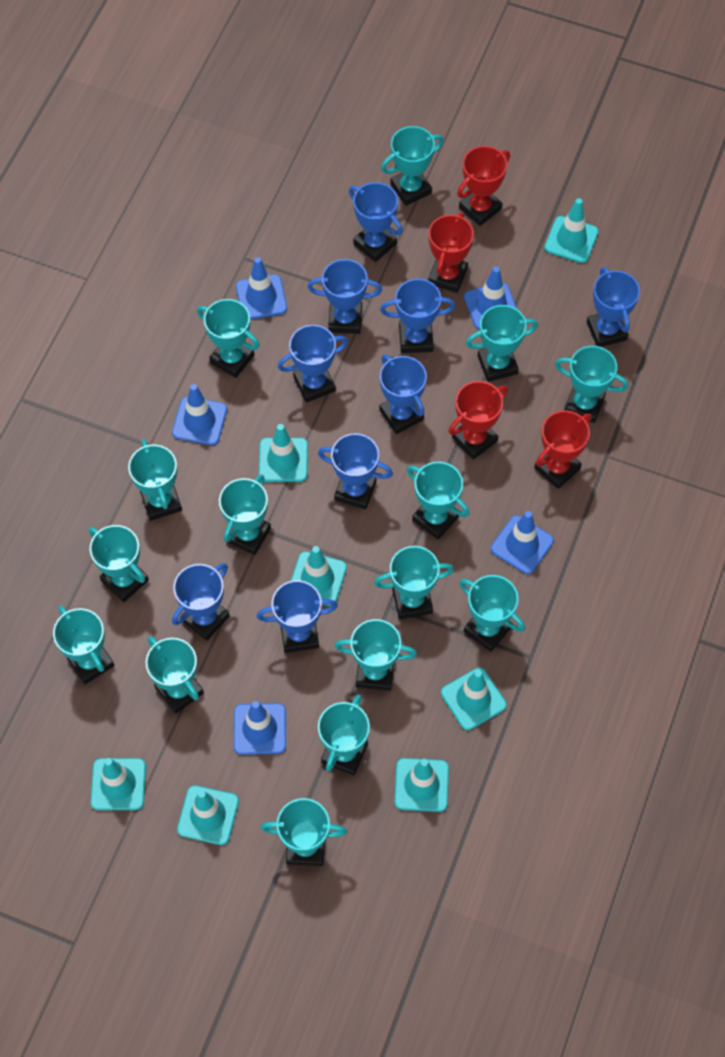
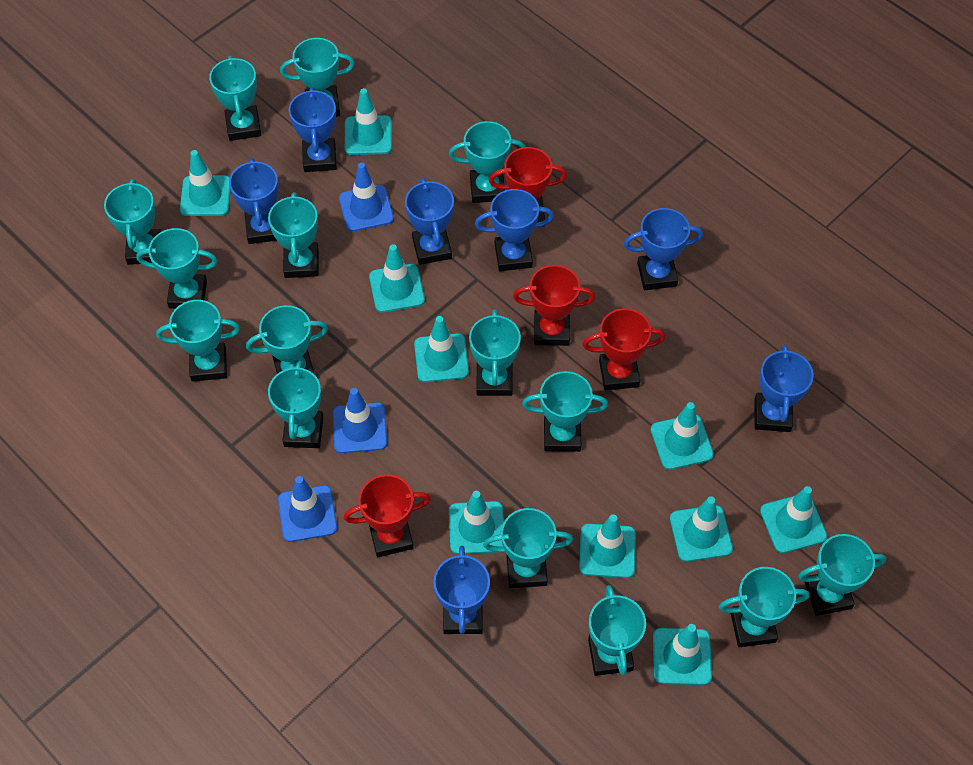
blue traffic cone: [172,384,227,445] [234,701,286,755] [236,257,287,320] [464,267,517,330] [491,511,554,574] = 5 -> [278,476,337,542] [332,388,387,453] [339,163,394,232] = 3
blue trophy: [172,563,229,641] [257,580,338,653] [278,325,348,403] [307,259,382,334] [318,433,393,509] [349,182,403,262] [379,354,427,434] [380,279,455,353] [587,267,640,347] = 9 -> [229,158,278,244] [289,88,337,172] [405,178,454,265] [433,546,490,634] [475,189,554,271] [624,208,703,290] [755,344,814,432] = 7
turquoise traffic cone: [91,758,146,810] [177,785,239,845] [259,424,308,482] [291,546,347,606] [395,758,449,812] [441,668,507,730] [545,198,599,263] = 7 -> [180,150,231,216] [345,88,392,155] [369,244,425,312] [414,316,469,382] [449,491,504,554] [579,514,636,578] [651,402,714,470] [653,624,712,685] [670,496,733,562] [760,486,827,553] = 10

